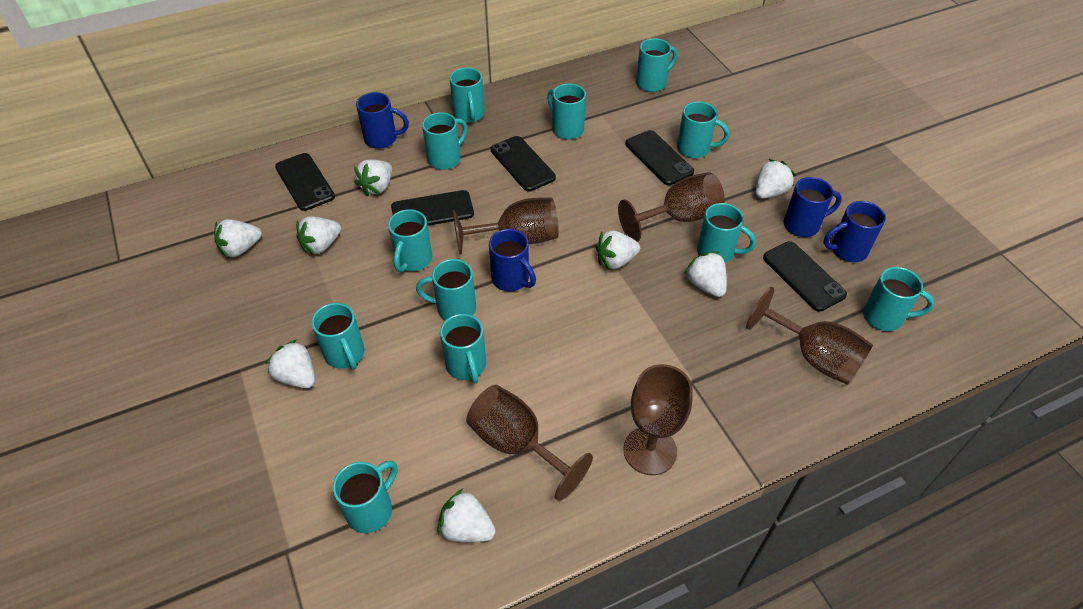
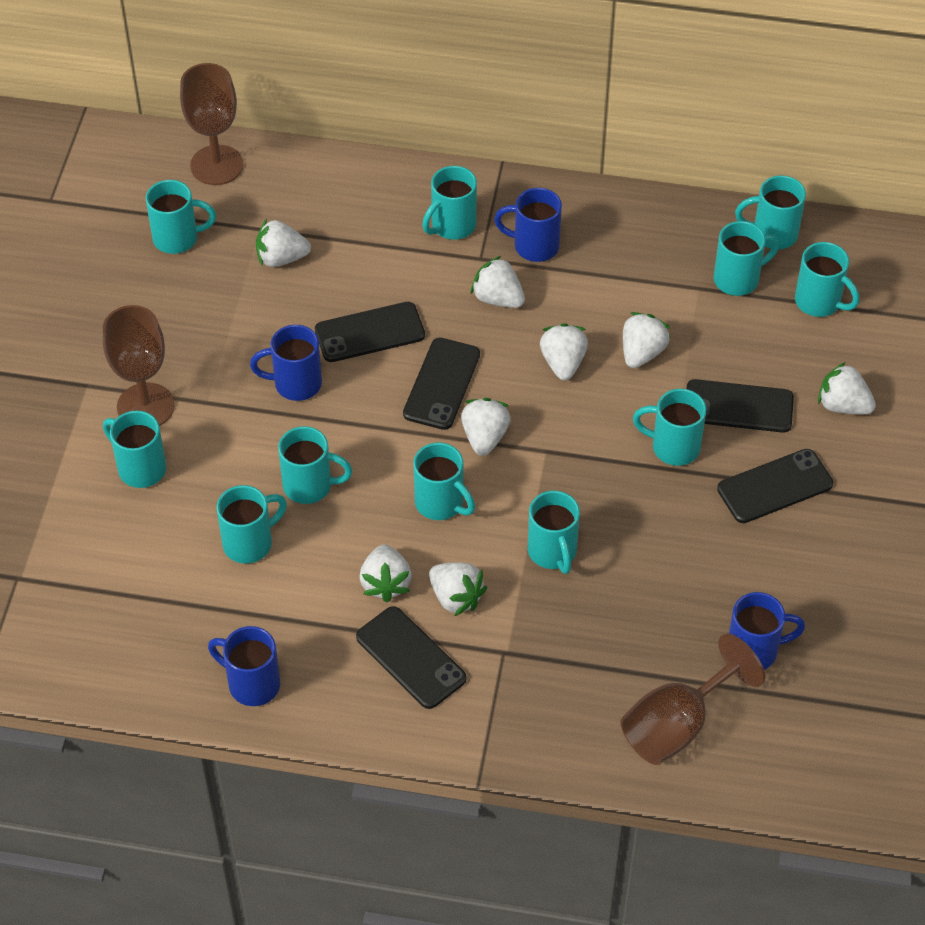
brown goblet: [453,197,559,254] [466,385,593,501] [618,172,725,242] [623,364,693,475] [746,287,873,385] = 5 -> [103,305,174,426] [180,63,243,185] [620,634,765,765] = 3
turquoise mug: [311,303,364,370] [332,461,397,533] [388,209,432,272] [416,259,476,320] [422,112,468,170] [440,314,486,383] [450,67,485,123] [547,83,586,139] [636,38,677,92] [677,101,729,158] [697,203,756,263] [863,267,934,331] = 12 -> [103,411,166,488] [146,180,216,254] [217,485,287,564] [278,426,353,504] [413,443,475,520] [422,166,477,240] [527,491,580,574] [633,389,706,466] [713,221,779,296] [735,175,806,249] [795,242,859,317] = 11

